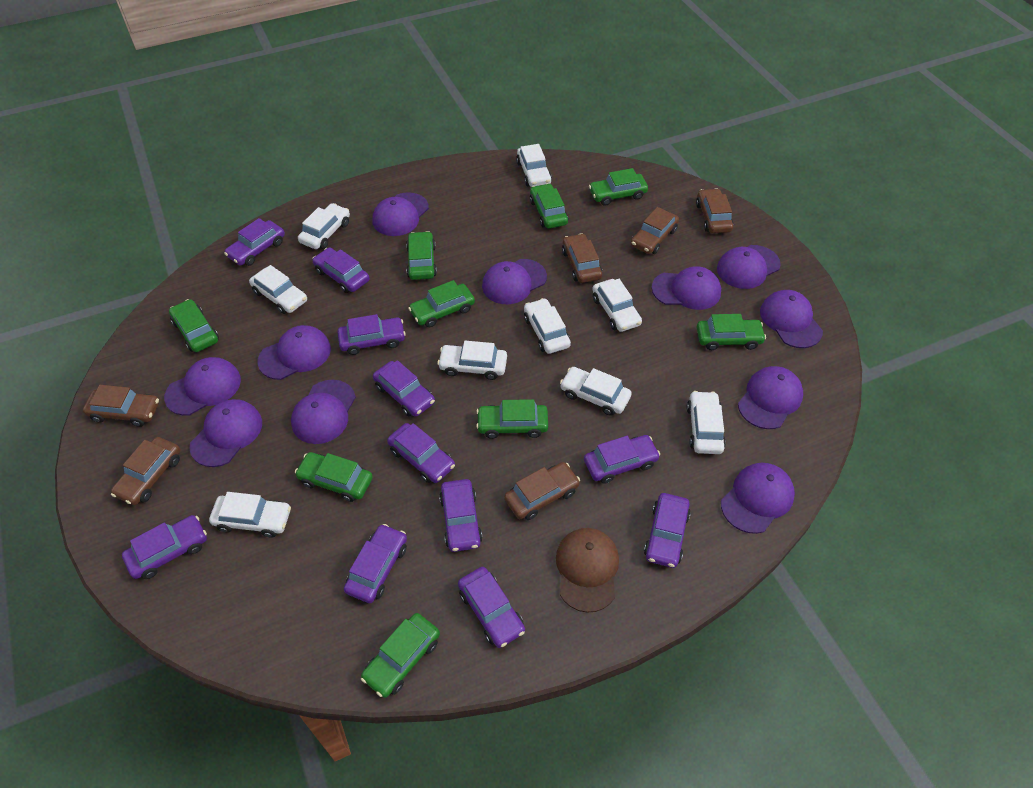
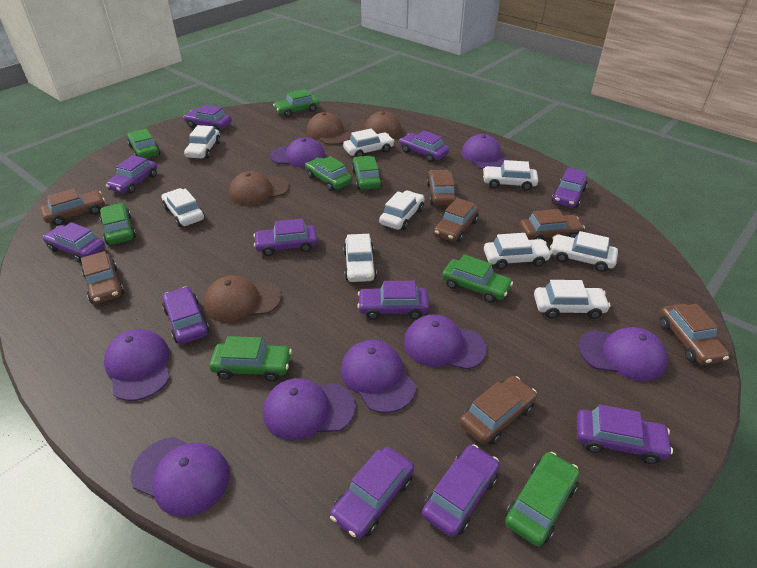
brown cap: [556,528,619,613] = 1 -> [204,275,282,322] [229,171,289,205] [307,112,351,145] [350,111,402,138] = 4
brown car: [83,385,159,427] [111,437,180,505] [504,462,580,520] [562,233,602,283] [631,207,679,254] [696,188,733,233] = 6 -> [40,188,105,226] [81,251,124,304] [426,170,457,205] [434,198,479,242] [459,376,537,445] [520,209,585,240] [660,304,730,365] = 7
green car: [169,299,219,352] [295,452,373,502] [361,613,440,698] [406,231,437,280] [408,280,475,327] [476,399,548,439] [530,183,568,229] [589,168,648,206] [697,314,766,350] = 9 -> [100,203,136,245] [127,128,160,158] [209,336,292,381] [273,89,319,117] [305,156,352,191] [351,156,382,190] [442,254,513,303] [505,452,580,546] = 8
purple cap: [164,357,241,416] [189,399,262,467] [258,325,331,380] [291,380,356,444] [372,192,429,236] [482,259,547,304] [651,266,721,310] [717,245,781,289] [721,463,795,534] [738,366,803,429] [760,290,823,348] = 11 -> [104,329,170,401] [131,437,230,517] [263,378,356,441] [270,137,326,168] [341,340,416,413] [404,314,487,370] [461,134,508,170] [578,327,668,381] = 8

